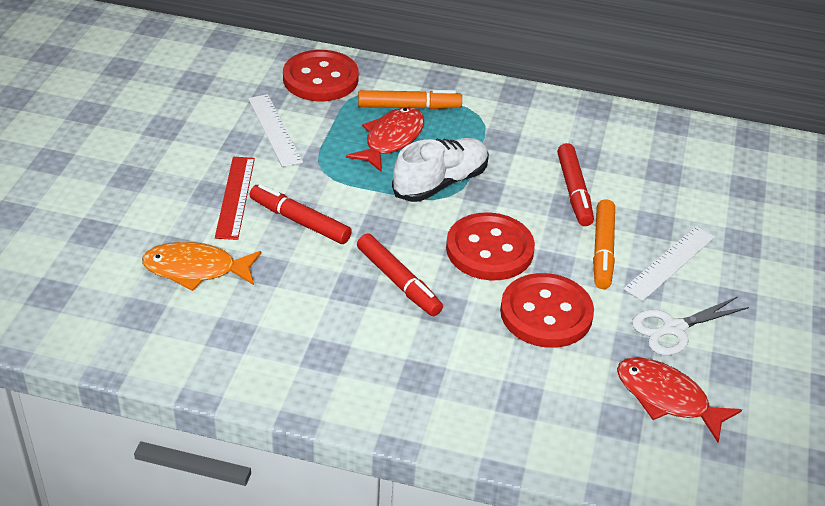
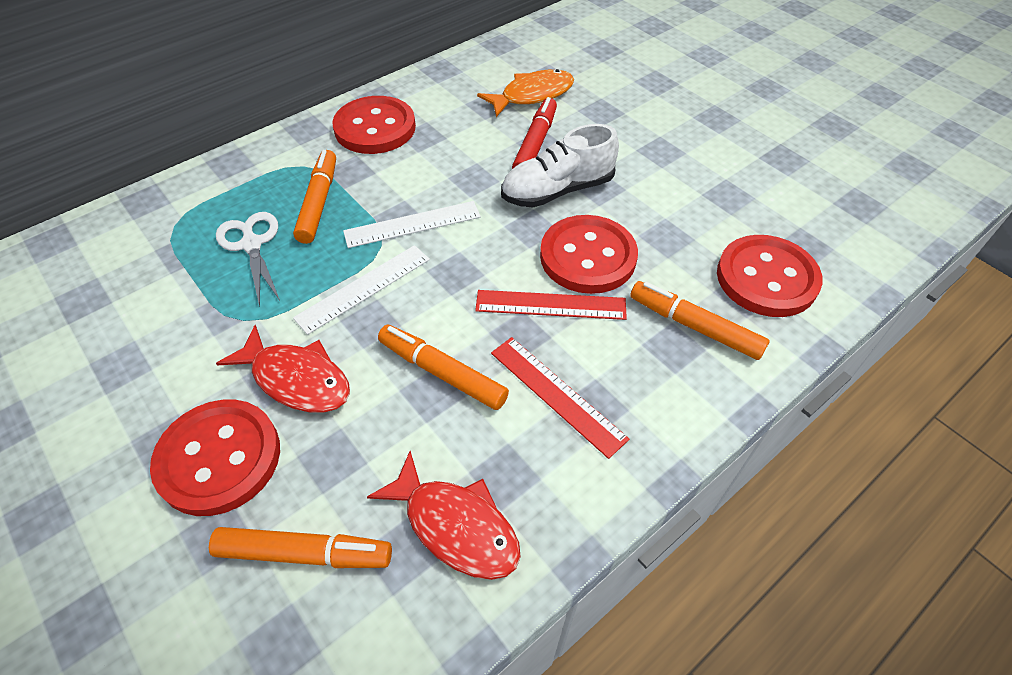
orange marker: [358,90,462,109] [593,199,615,289] = 2 -> [209,527,392,568] [293,150,336,244] [378,325,509,410] [630,281,770,360] = 4
red button: [283,50,359,101] [446,212,535,281] [500,273,594,348] = 3 -> [150,400,280,516] [332,96,416,154] [540,215,638,294] [717,235,823,317] = 4
red marker: [250,184,352,244] [357,234,443,316] [557,143,594,226] = 3 -> [512,97,557,169] = 1
red ruler: [215,157,255,240] = 1 -> [475,290,627,320] [491,337,629,459] = 2

